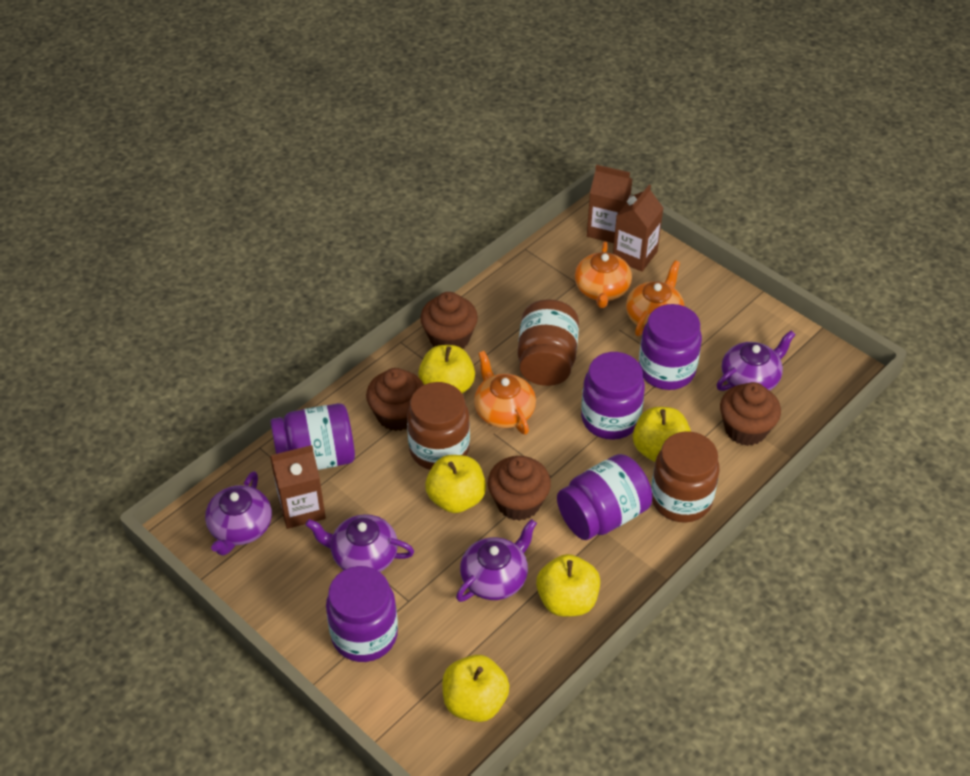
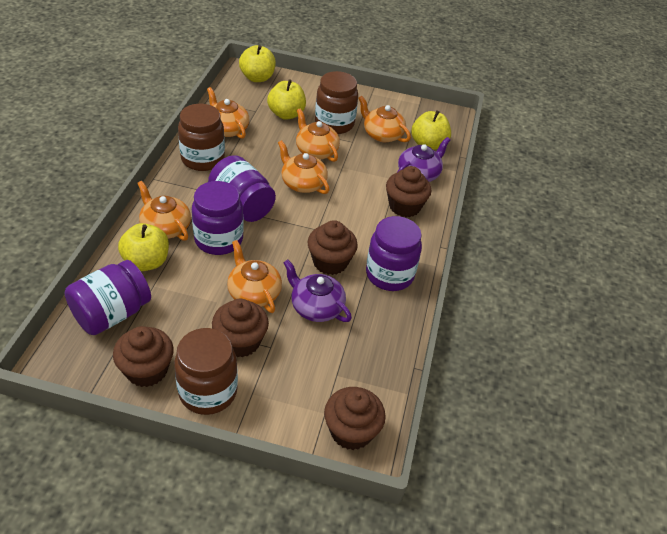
brown carton: [270,445,326,529] [587,165,633,243] [613,185,663,272] = 3 -> none = 0
brown cupcake: [366,368,424,431] [420,292,478,349] [488,456,551,521] [720,382,781,446] = 4 -> [113,326,174,387] [212,298,269,357] [308,220,358,275] [324,387,386,450] [386,166,431,217] = 5
orange teapot: [474,351,536,435] [575,241,632,308] [626,261,685,336] = 3 -> [137,181,191,241] [207,87,249,139] [227,240,282,313] [278,140,330,194] [296,108,340,162] [358,96,411,142] = 6
purple jar: [270,403,355,470] [326,566,398,662] [557,454,652,540] [581,352,645,440] [639,304,702,390] = 5 -> [65,260,151,335] [192,181,244,255] [208,155,276,222] [366,216,422,291] = 4
purple teapot: [205,471,272,556] [305,514,414,572] [456,519,537,602] [717,330,796,391] = 4 -> [283,260,352,322] [397,137,450,182] = 2
yellow apple: [418,345,475,393] [425,455,486,513] [442,655,510,722] [536,554,600,617] [633,407,691,462] = 5 -> [118,223,169,271] [239,45,276,82] [267,79,306,120] [411,110,451,150] = 4

